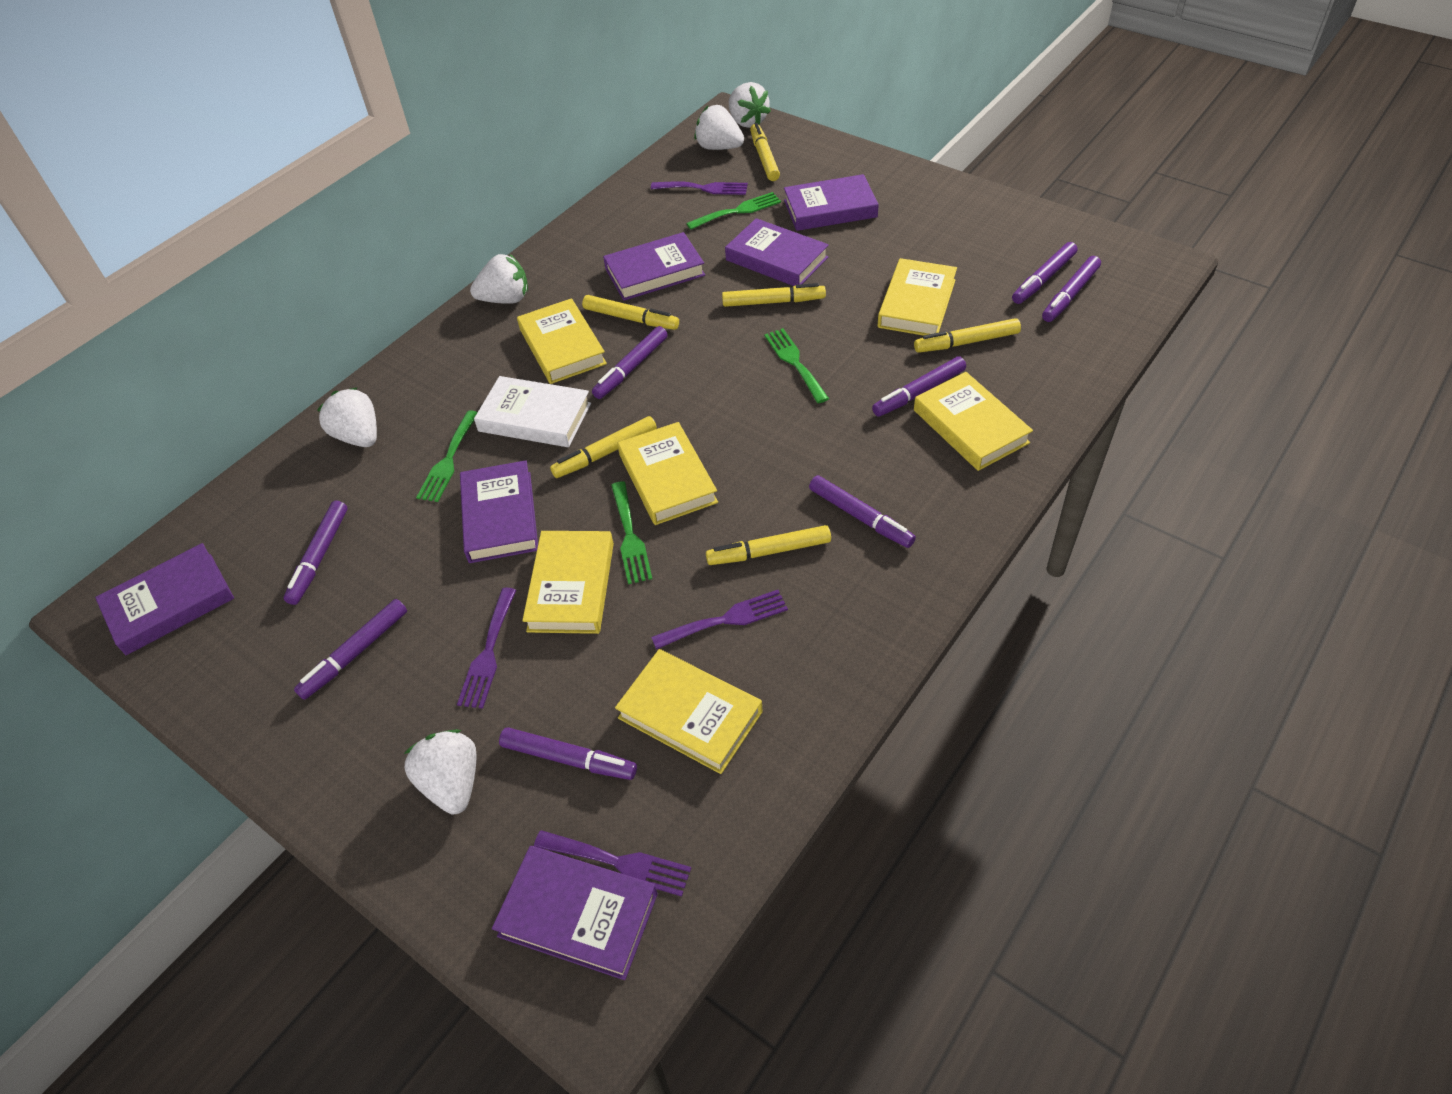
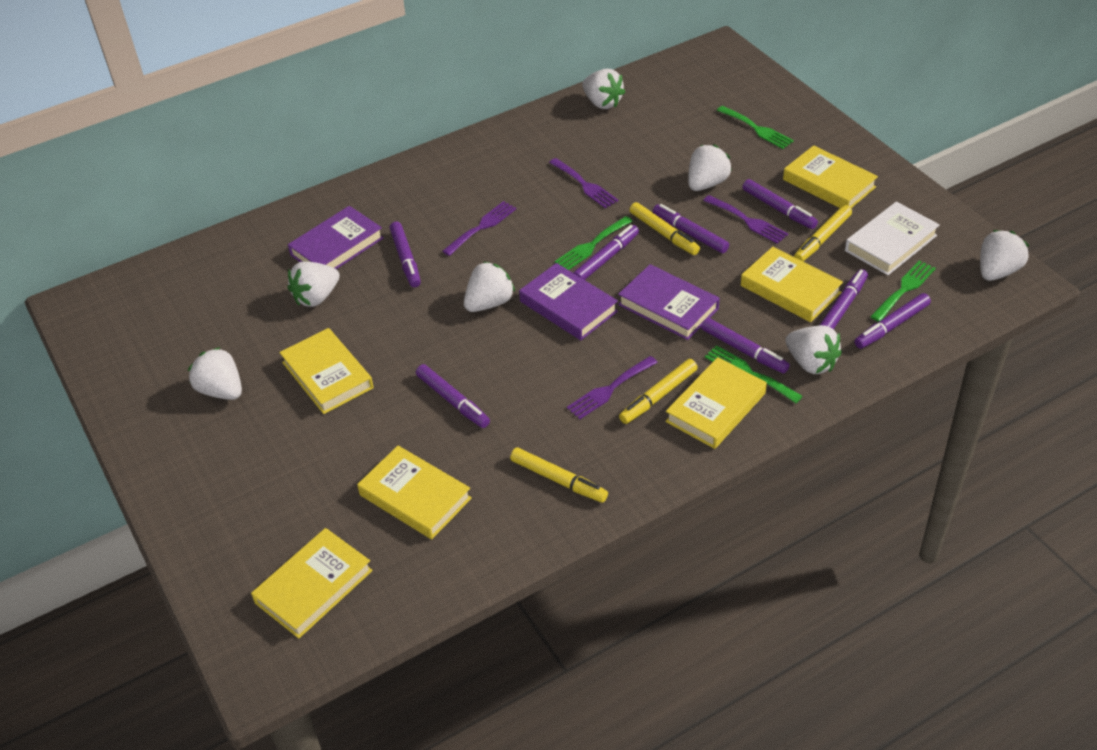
purple book: [95,543,234,655] [460,460,538,563] [492,846,658,980] [603,232,705,301] [725,218,829,286] [784,174,879,231] = 6 -> [288,206,384,269] [519,263,618,340] [618,264,720,340] = 3
white strawberry: [317,387,377,447] [404,729,476,814] [470,254,528,304] [694,105,744,150] [729,82,771,128] = 5 -> [188,347,242,400] [288,261,340,307] [464,262,515,312] [582,69,625,109] [688,145,732,191] [786,325,842,374] [980,230,1029,281] = 7
yellow marker: [550,416,657,478] [582,295,679,330] [706,525,831,565] [722,283,826,307] [750,123,780,181] [914,318,1021,353] = 6 -> [510,447,608,503] [619,359,698,424] [630,202,700,255] [794,205,852,261] = 4

